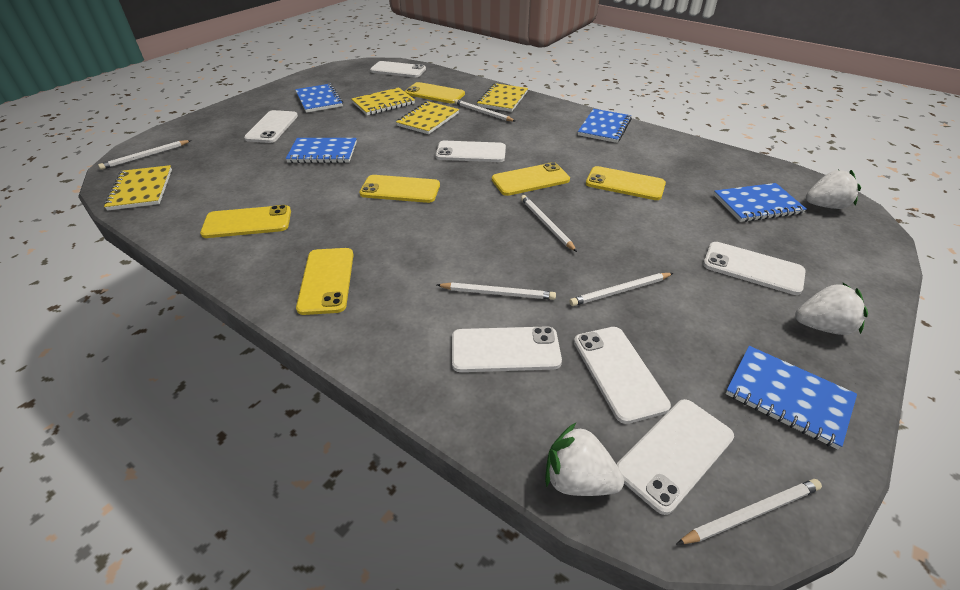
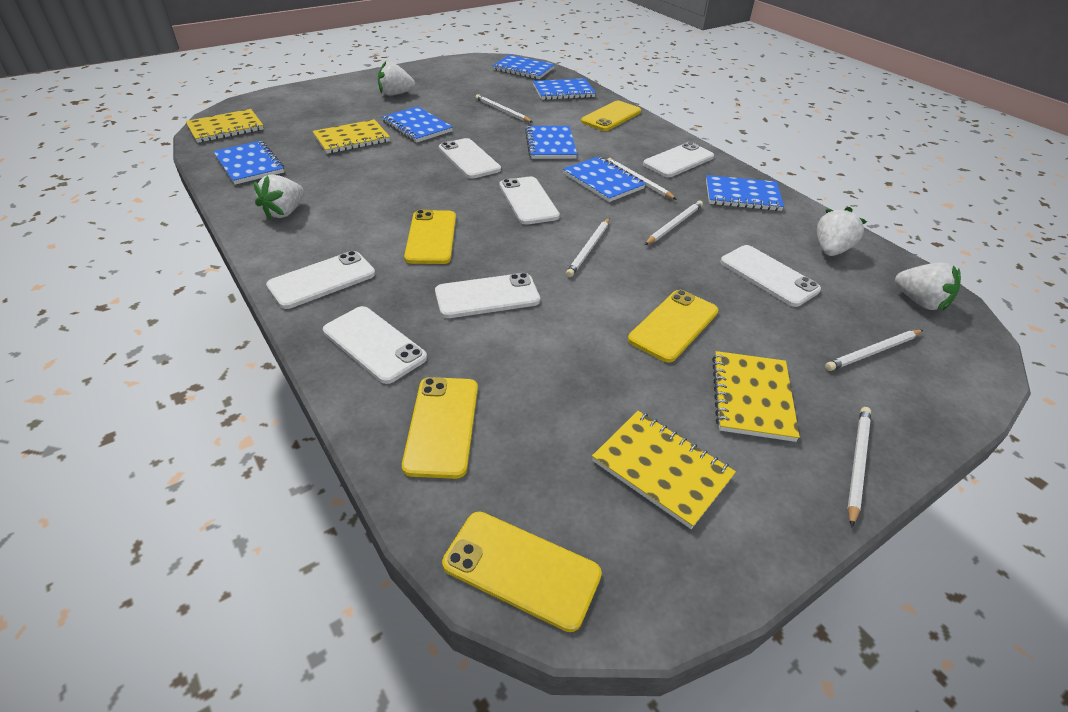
blue notebook: [286,138,357,163] [295,84,343,113] [578,109,632,143] [714,183,807,222] [726,346,857,450] = 5 -> [213,140,284,185] [382,106,453,143] [493,55,555,79] [525,126,577,159] [533,78,596,100] [563,156,646,202] [706,175,784,211] = 7
white strawberry: [545,423,624,496] [795,282,868,335] [806,170,861,209] = 3 -> [254,175,304,220] [378,61,415,96] [817,207,867,256] [895,262,961,311] = 4
yellow phone: [200,205,291,238] [296,248,353,315] [359,175,440,203] [405,82,465,104] [492,162,570,196] [586,166,666,200] = 6 -> [402,377,478,479] [404,210,456,264] [442,512,602,632] [581,101,641,131] [628,290,718,363] = 5

